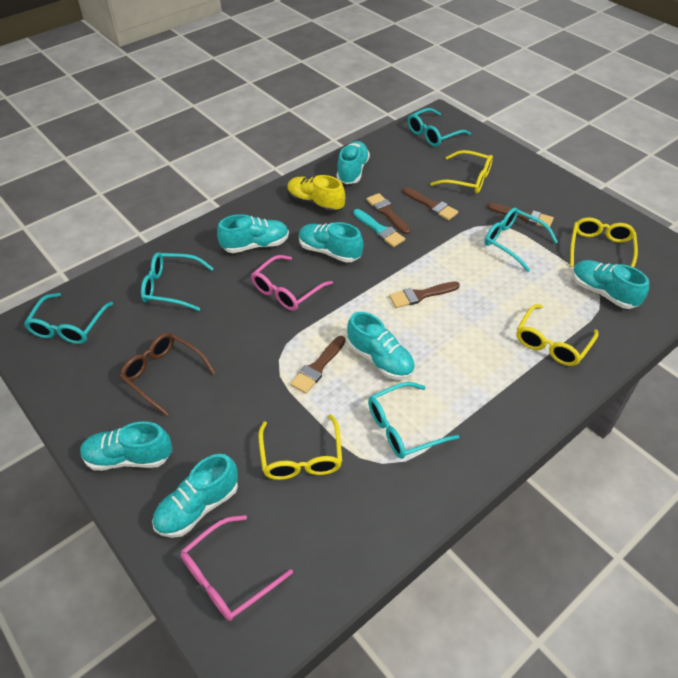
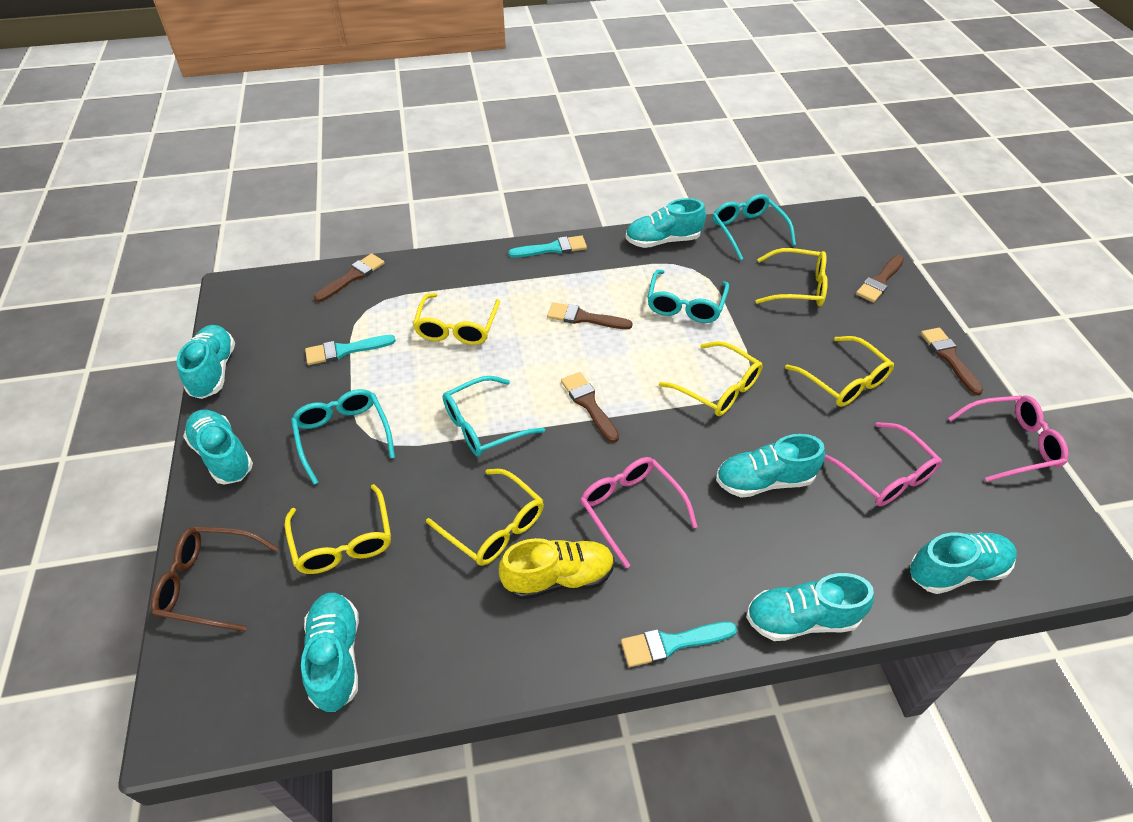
pink glasses: [181,515,293,621] [251,255,333,311] = 2 -> [580,457,698,568] [825,422,942,506] [948,395,1069,482] = 3
turquoise brush: [353,209,405,247] = 1 -> [305,335,396,365] [508,235,587,258] [621,622,737,667] = 3
turquoise glasses: [24,293,113,344] [141,252,214,311] [368,382,459,459] [408,108,471,147] [485,208,558,272] = 5 -> [291,389,395,485] [443,376,545,457] [647,270,729,323] [712,194,796,260] = 4
yellow glasses: [258,414,342,480] [430,150,493,194] [516,304,599,366] [570,217,638,267] = 4 -> [285,484,391,574] [413,293,500,345] [426,469,544,566] [659,341,763,416] [756,248,828,306] [785,336,894,407] = 6

